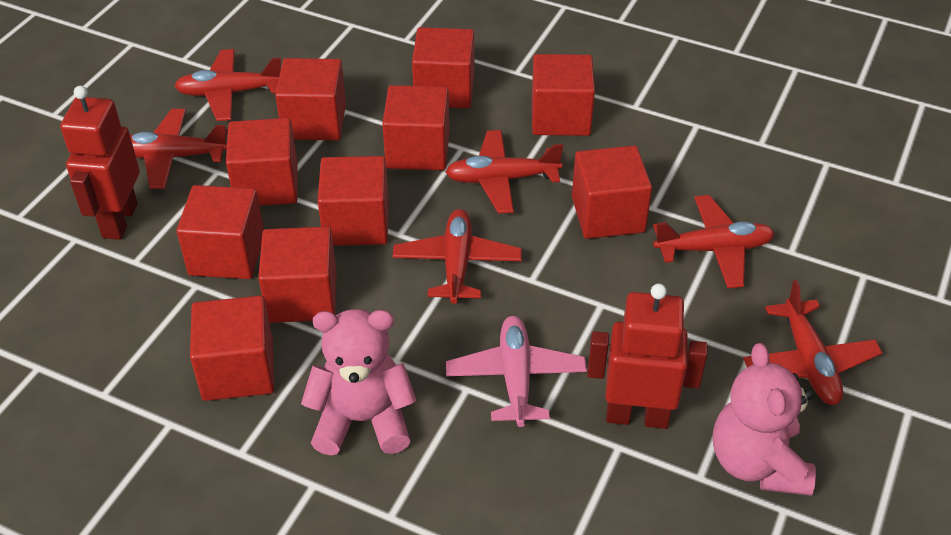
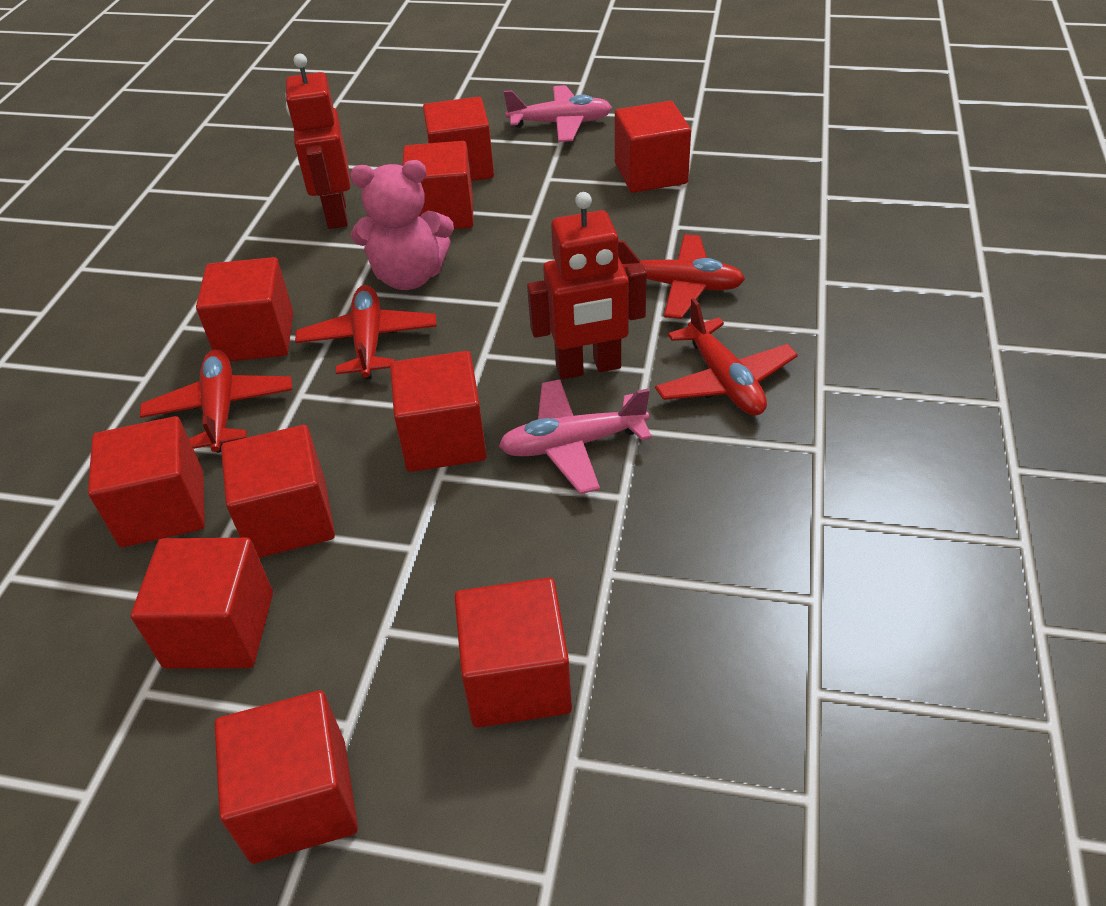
pink plane: [446,316,587,427] = 1 -> [499,380,652,494] [504,85,612,142] = 2
pink teddy bear: [301,309,417,455] [713,343,816,496] = 2 -> [350,160,454,290] = 1
red plane: [130,109,228,189] [174,49,281,121] [392,209,522,304] [446,130,563,214] [653,195,775,288] [743,280,882,405] = 6 -> [140,349,292,453] [295,285,437,379] [618,234,745,319] [655,298,798,416] = 4

